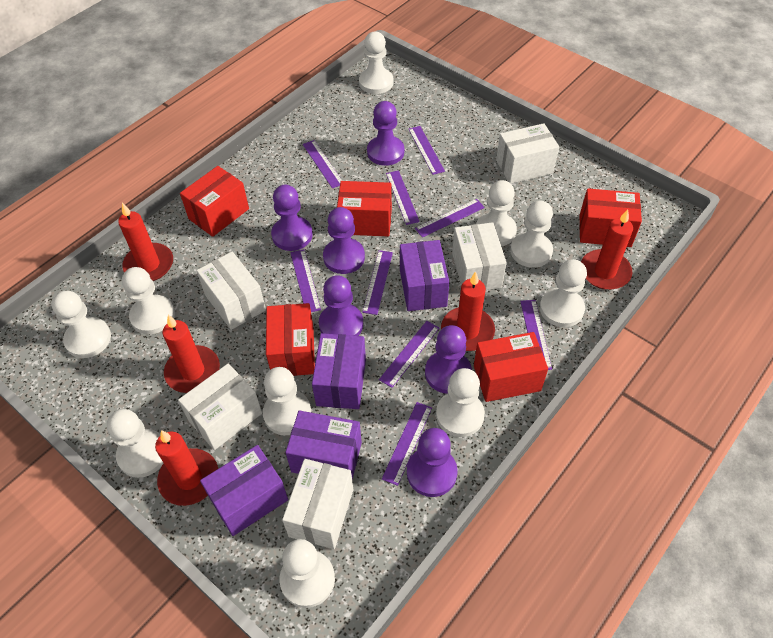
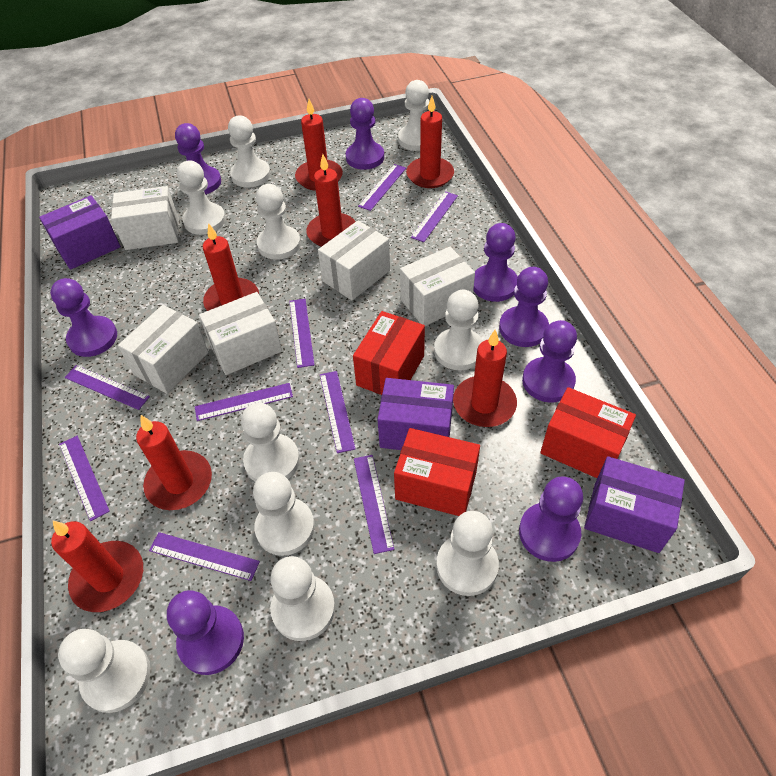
purple box: [200,445,288,536] [285,410,362,479] [312,333,366,409] [400,240,449,311] = 4 -> [39,195,121,270] [377,378,454,450] [584,456,685,553] = 3
purple pawn: [271,185,313,251] [319,275,363,336] [323,207,365,274] [367,101,404,166] [407,428,457,497] [425,325,472,394] = 6 -> [50,278,117,357] [167,590,244,675] [175,123,221,194] [346,98,384,170] [473,223,518,302] [499,267,549,347] [519,476,583,562] [522,320,577,403] = 8
red box: [180,166,249,237] [266,303,315,376] [337,181,392,236] [474,332,548,402] [579,188,642,247] = 5 -> [353,311,425,395] [394,428,480,516] [540,387,636,478] = 3
red candle: [118,203,173,281] [155,430,218,506] [162,315,220,393] [441,271,495,351] [581,209,633,290] = 5 -> [51,521,143,612] [136,415,212,510] [203,223,259,311] [295,99,343,191] [306,154,356,247] [406,96,454,188] [453,329,517,427] = 7

